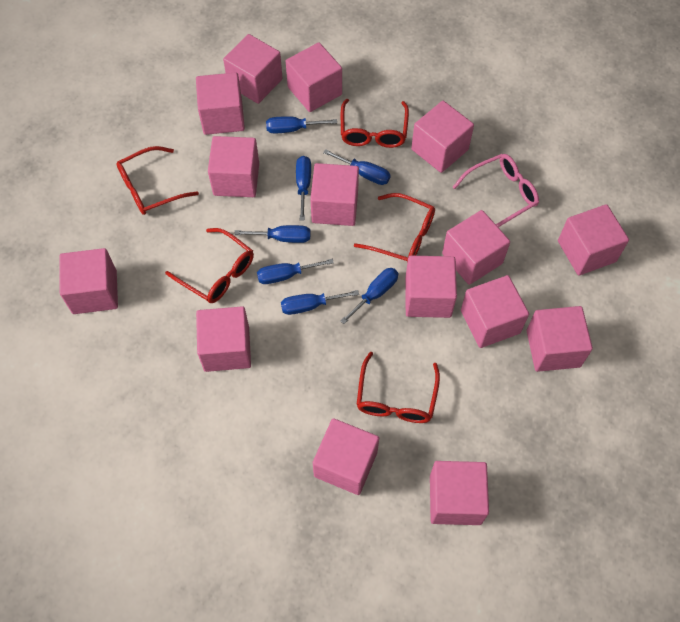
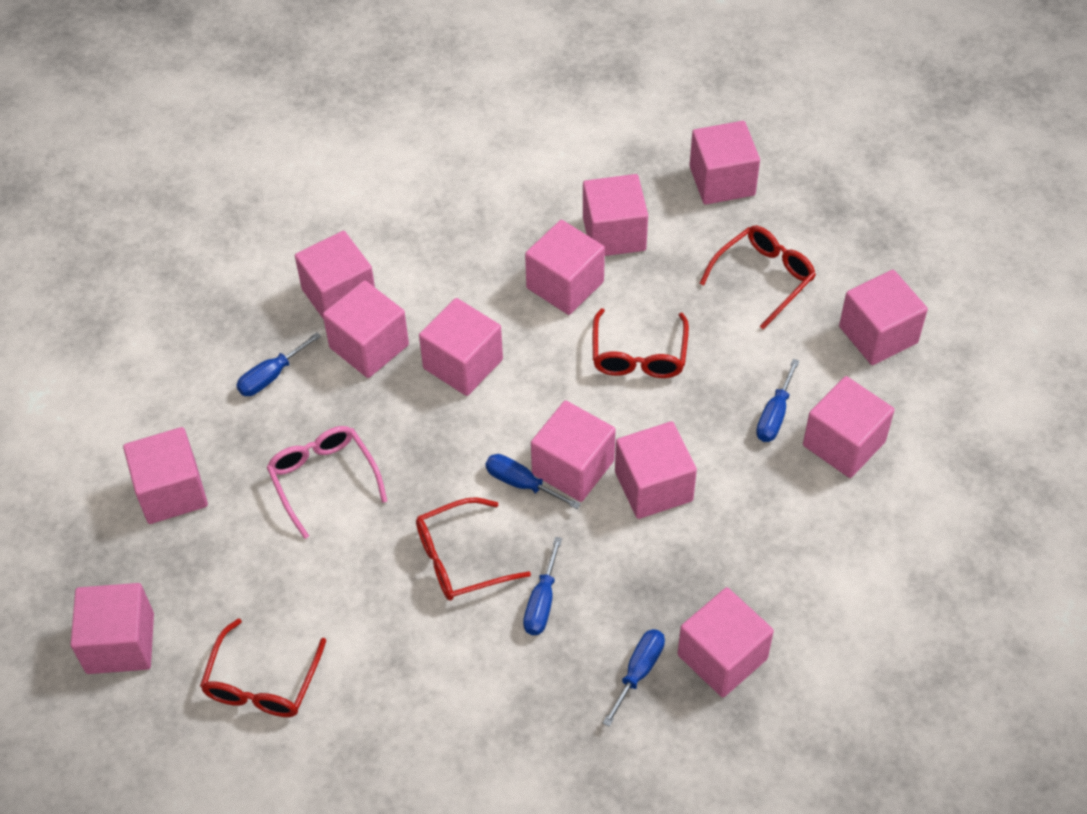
blue screwdriver: [234,225,310,243] [257,259,334,284] [266,116,337,133] [281,290,359,315] [296,156,311,221] [323,149,391,185] [340,268,398,324] = 7 -> [236,332,321,396] [485,454,581,509] [523,537,562,635] [603,629,665,727] [756,359,799,442] = 5
pink cube: [59,248,118,314] [196,72,245,135] [196,306,251,372] [208,136,259,197] [223,34,283,104] [286,42,342,112] [310,163,359,226] [313,418,379,495] [405,256,457,318] [411,101,474,173] [430,461,489,525] [442,210,510,285] [461,275,529,348] [527,306,593,372] [558,204,629,276] = 15 -> [70,583,154,674] [123,427,208,524] [295,231,375,320] [323,280,409,378] [419,298,503,396] [525,220,605,315] [531,400,616,502] [583,174,648,256] [615,421,697,519] [677,587,774,698] [690,121,760,205] [803,376,894,478] [839,270,928,365] = 13
red glasses: [116,146,199,215] [165,228,254,303] [341,99,409,148] [354,193,435,263] [356,351,440,423] = 5 -> [200,618,326,717] [416,497,531,600] [593,308,689,378] [699,226,816,329] = 4

